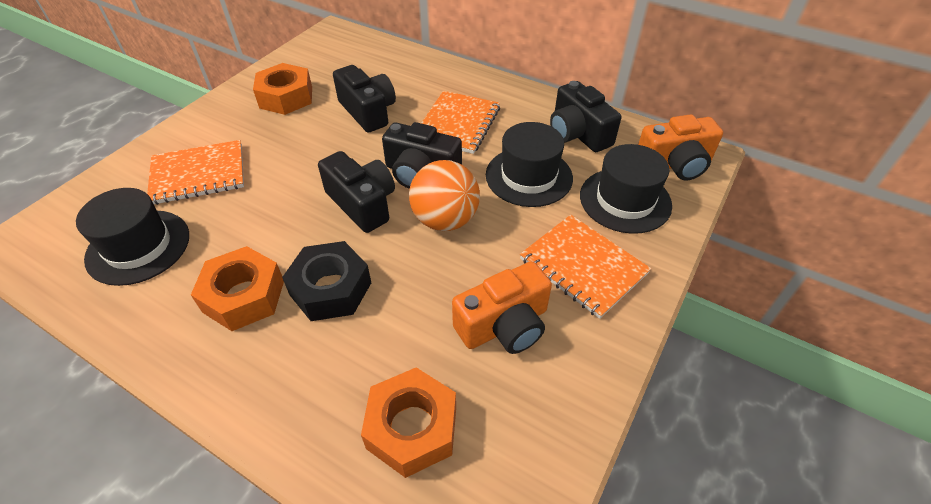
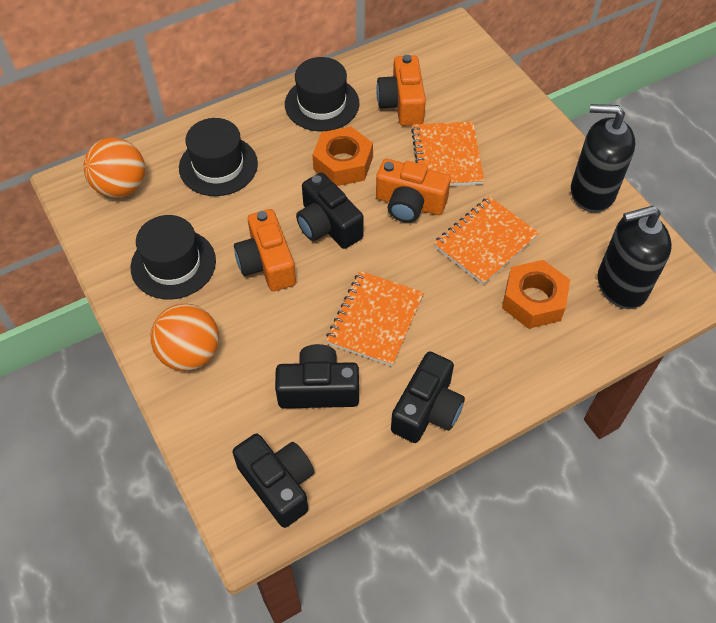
black nut: [282,241,371,321] = 1 -> none = 0
black soap dispenser: none = 0 -> [571,104,635,213] [597,206,672,309] = 2
orange ball: [409,160,480,231] = 1 -> [83,138,145,198] [150,304,219,371] = 2
orange camera: [452,261,552,354] [638,114,723,181] = 2 -> [234,209,296,291] [376,55,426,126] [376,159,451,223] = 3
orange nut: [191,246,284,331] [253,63,312,115] [361,367,456,478] = 3 -> [312,127,373,186] [502,260,570,329] = 2

